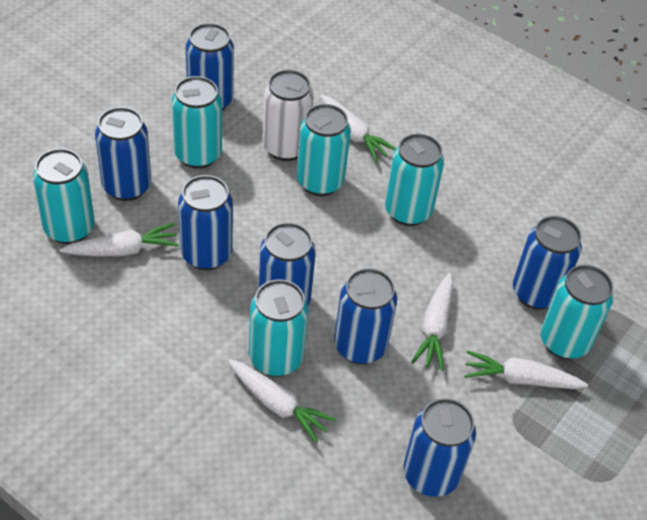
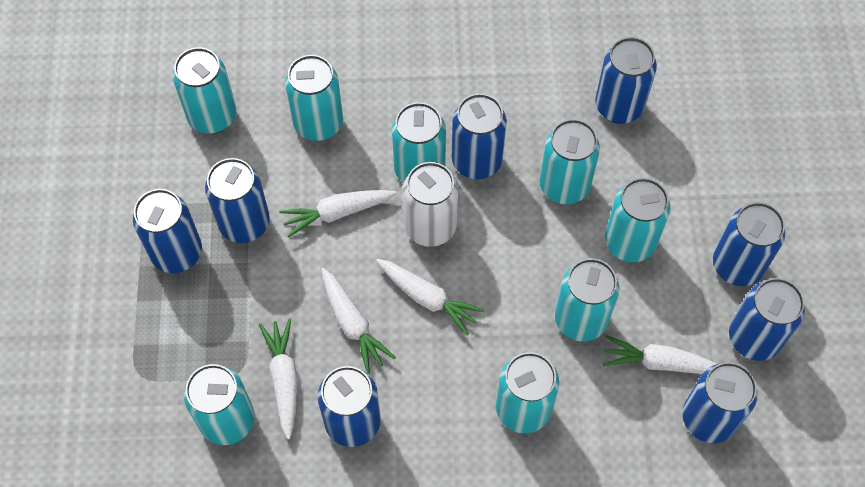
blue can: [95,107,151,201] [178,175,233,270] [186,23,234,110] [258,222,316,305] [334,268,397,364] [403,398,476,497] [513,216,582,310] = 7 -> [133,189,202,273] [205,158,270,243] [318,366,381,447] [452,93,507,179] [595,37,657,124] [682,362,758,443] [713,202,785,286] [729,278,805,361] = 8
turquoise can: [33,148,95,244] [171,76,222,169] [249,279,308,377] [297,104,351,196] [385,134,444,226] [540,265,613,359] = 6 -> [173,47,236,134] [184,364,255,445] [285,55,343,141] [392,102,446,183] [496,352,559,434] [539,119,600,204] [555,258,620,342] [605,178,670,262] = 8

